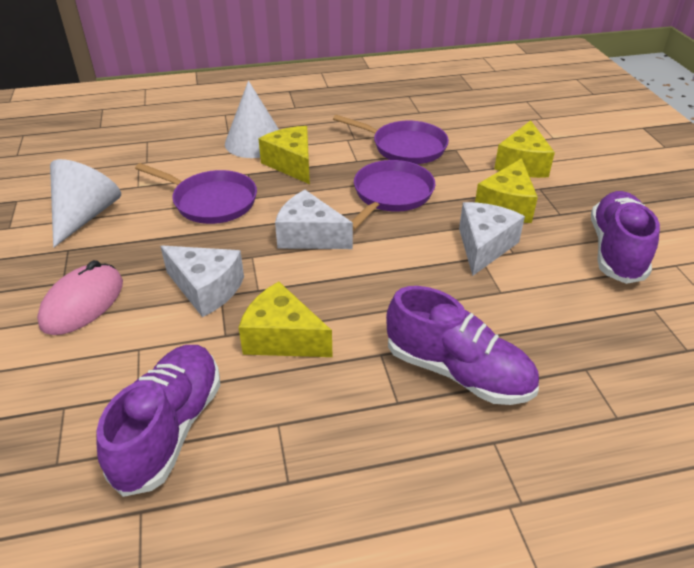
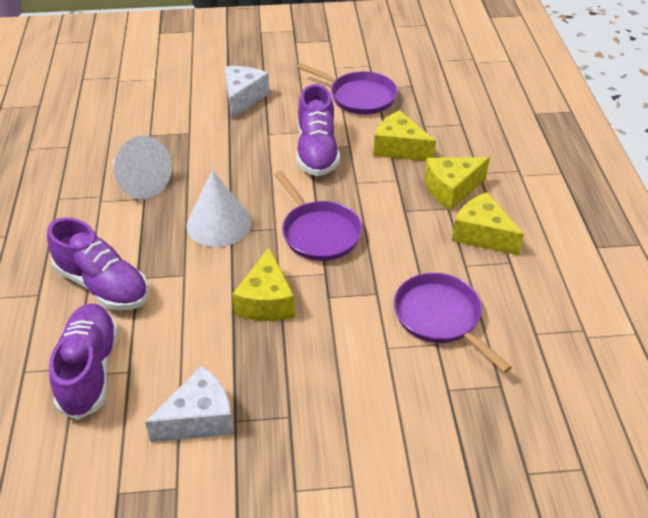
pink mouse: [37,260,123,335] = 1 -> none = 0
white cheese: [160,245,244,317] [275,190,353,249] [459,202,525,276] = 3 -> [145,365,234,442] [225,66,270,118] = 2

